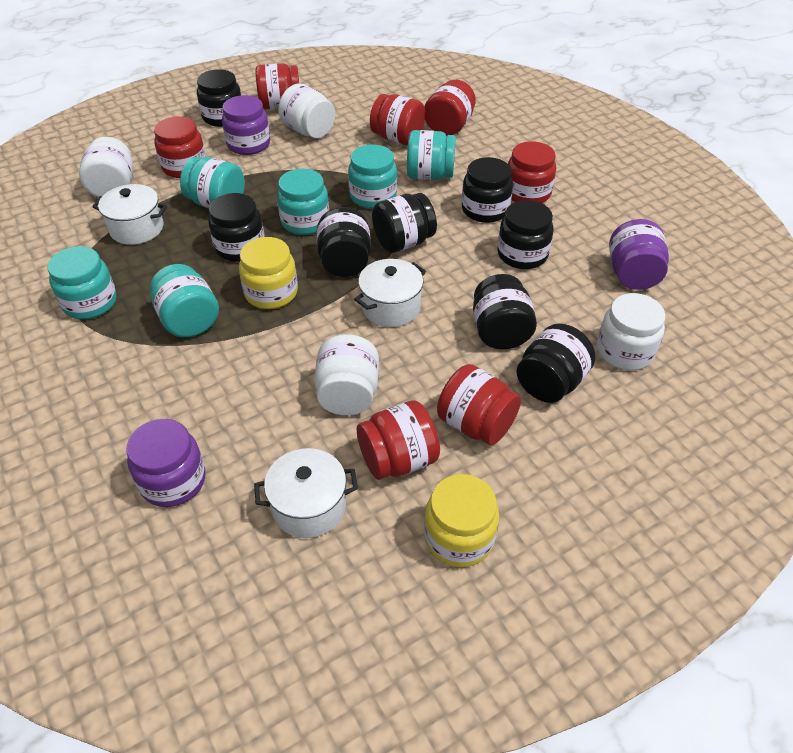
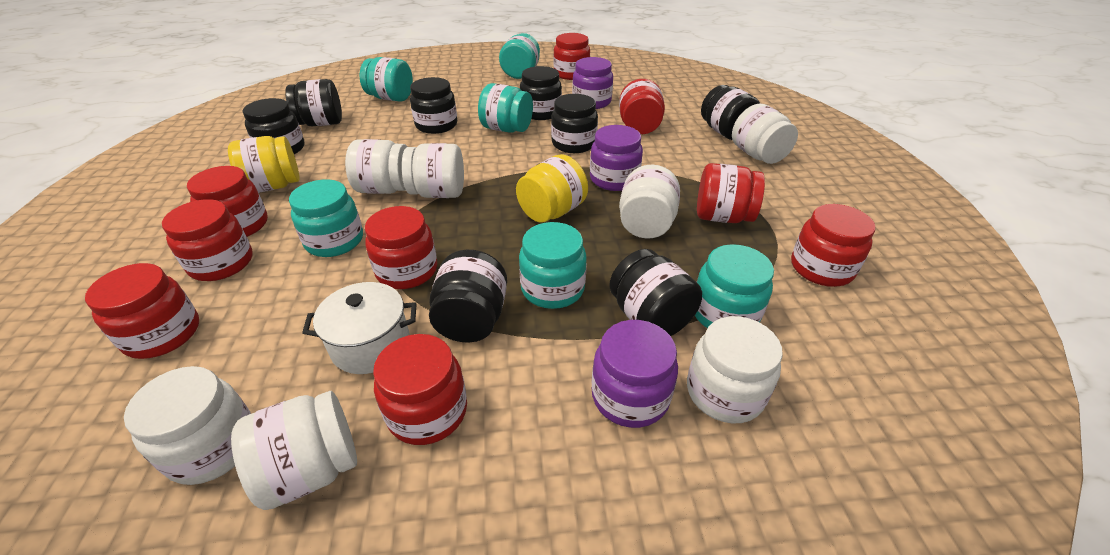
red jar: [154,116,206,178] [256,63,299,109] [357,400,440,480] [370,94,425,146] [424,80,476,136] [437,364,521,445] [508,141,556,203] = 7 -> [85,263,199,359] [162,199,253,281] [187,166,268,237] [365,206,437,289] [373,334,467,445] [554,33,590,80] [619,79,665,134] [697,163,765,223] [791,204,876,287] = 9
white jar: [79,137,133,197] [278,83,335,138] [315,334,379,416] [597,293,665,371] = 4 -> [124,366,251,485] [231,391,357,510] [345,139,407,194] [402,143,464,198] [619,165,680,239] [687,316,783,424] [732,104,798,164] = 7
white pot: [92,184,167,245] [254,448,358,538] [354,259,426,327] = 3 -> [302,282,417,374] = 1

